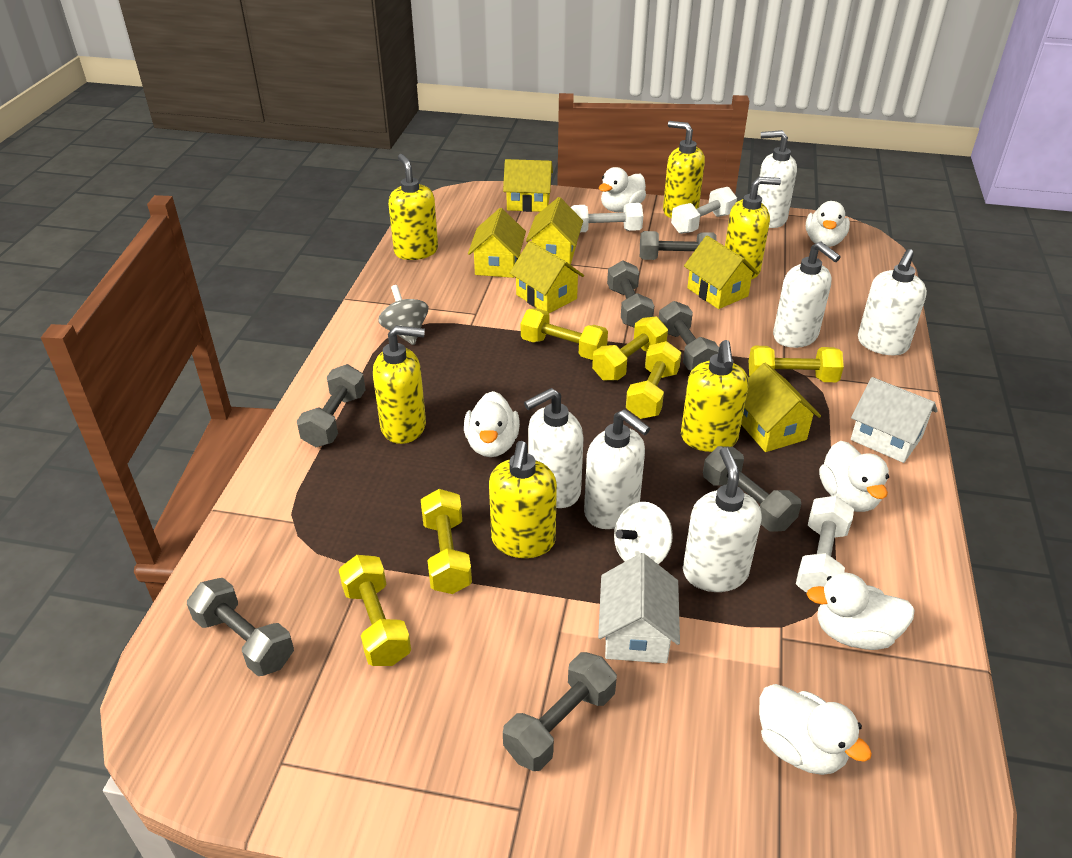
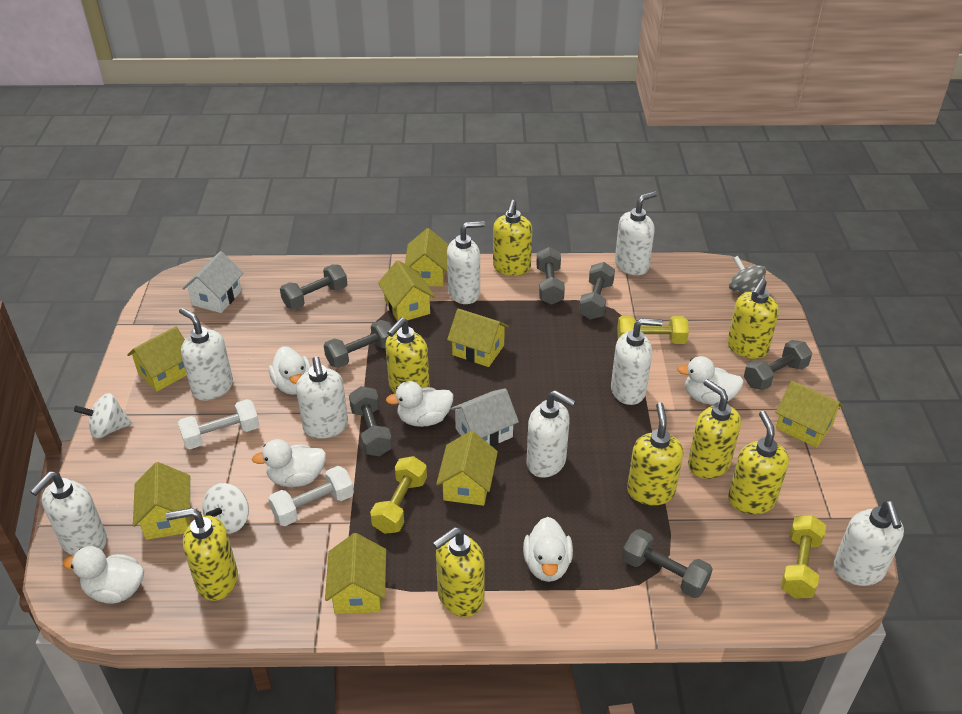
white dumbbell: [571,203,643,232] [671,187,737,234] [796,496,854,593] = 3 -> [178,399,259,449] [268,466,354,526] = 2
white soap dispenser: [524,388,584,508] [584,409,650,529] [683,447,762,592] [757,130,797,228] [773,242,840,348] [858,249,927,355] = 6 -> [30,471,107,556] [179,308,233,401] [296,356,348,439] [447,221,485,304] [526,390,576,478] [611,318,663,405] [615,191,657,275] [833,501,904,586] = 8
white spinning top: [614,502,673,564] = 1 -> [74,393,132,439] [202,483,249,534] = 2
yellow dumbbell: [339,555,411,666] [421,489,472,594] [521,308,608,360] [592,317,668,381] [626,341,682,419] [749,346,844,382] = 6 -> [370,456,427,534] [617,316,689,344] [781,515,826,599] = 3
yellow house: [468,208,526,278] [503,159,553,212] [510,241,584,313] [526,197,583,265] [684,236,759,309] [741,363,821,452] = 6 -> [127,326,187,391] [133,462,190,540] [325,533,386,614] [378,260,435,321] [405,228,449,286] [436,431,498,506] [447,308,509,367] [775,381,843,448] = 8
yellow soap dispenser: [373,325,426,444] [388,154,438,260] [489,441,557,558] [663,121,705,218] [681,340,749,452] [725,177,781,279] = 6 -> [166,508,238,601] [386,318,430,394] [433,527,485,617] [493,200,532,276] [627,402,683,505] [688,379,741,479] [727,278,779,359] [728,411,789,514] = 8

